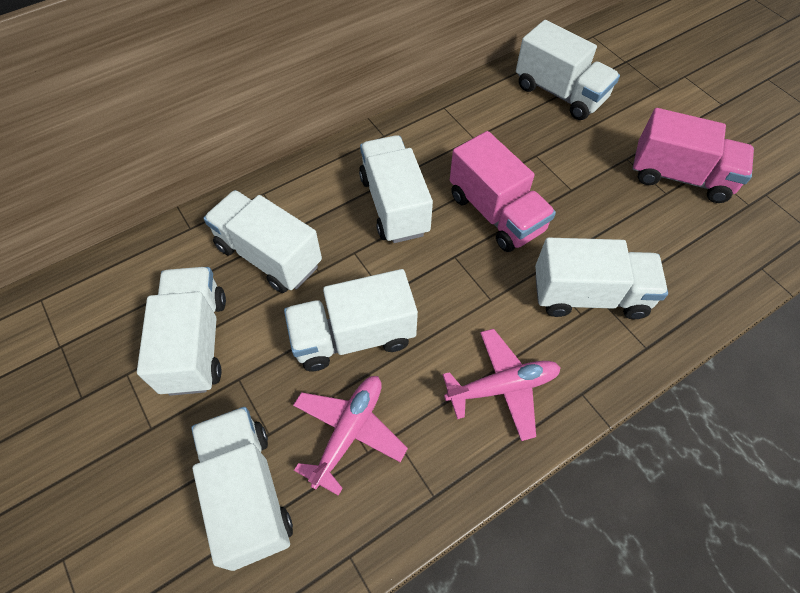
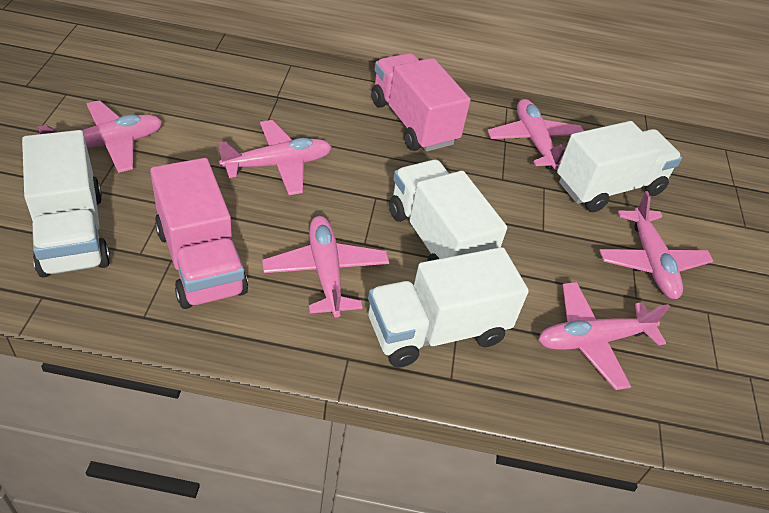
pink plane: [293,376,408,496] [443,329,561,441] = 2 -> [37,100,162,173] [218,120,332,195] [262,216,389,318] [487,99,584,170] [539,282,670,390] [599,191,713,299] = 6
white truck: [137,267,226,396] [191,407,293,571] [204,190,322,293] [284,269,418,371] [359,135,433,243] [516,20,620,120] [535,238,668,319] = 7 -> [22,130,110,278] [368,247,529,368] [389,160,507,261] [557,121,682,212] = 4

